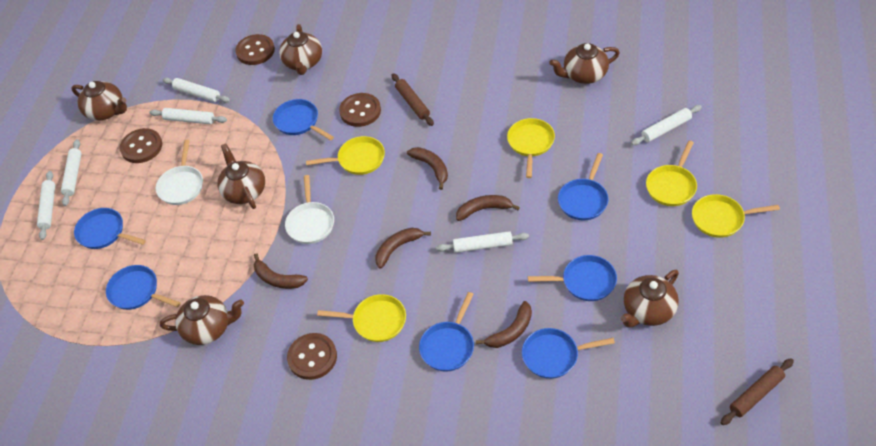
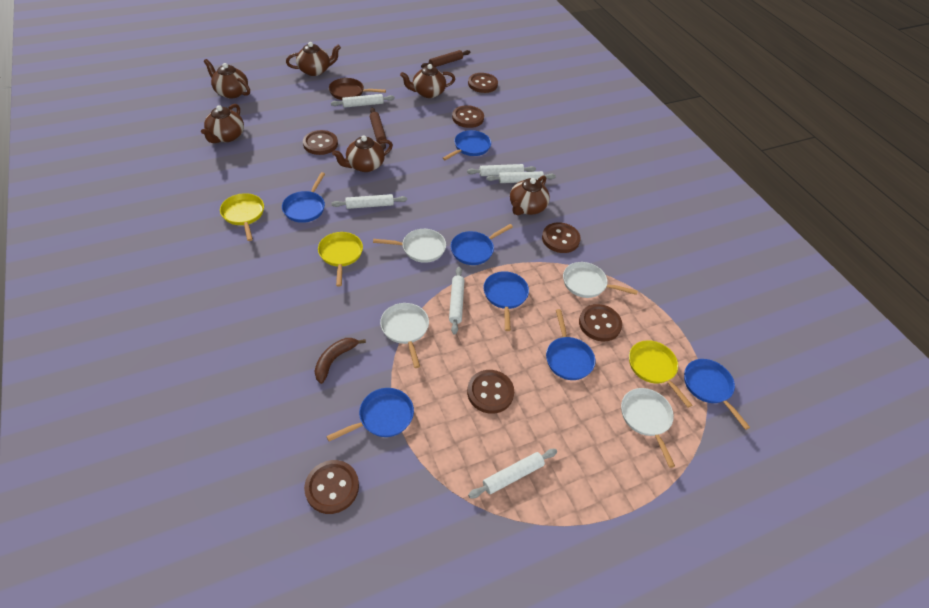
brown banana: [254,253,308,289] [375,228,431,269] [407,147,448,190] [456,195,520,221] [476,301,532,348] = 5 -> [314,338,366,384] = 1
brown button: [120,128,162,163] [235,34,275,65] [287,333,337,380] [339,93,381,127] = 4 -> [303,130,338,155] [304,460,359,514] [452,105,484,128] [467,370,514,414] [468,73,498,93] [542,222,581,253] [579,304,622,342] = 7
brown pan: none = 0 -> [329,78,386,100] = 1
white pan: [156,140,203,205] [285,175,334,244] = 2 -> [373,229,446,263] [380,303,429,368] [563,262,638,298] [621,388,675,468] = 4
yellow pan: [306,136,385,175] [317,294,406,342] [507,118,555,178] [646,141,697,206] [692,194,780,238] = 5 -> [220,193,264,241] [318,232,363,287] [629,340,692,408] = 3

